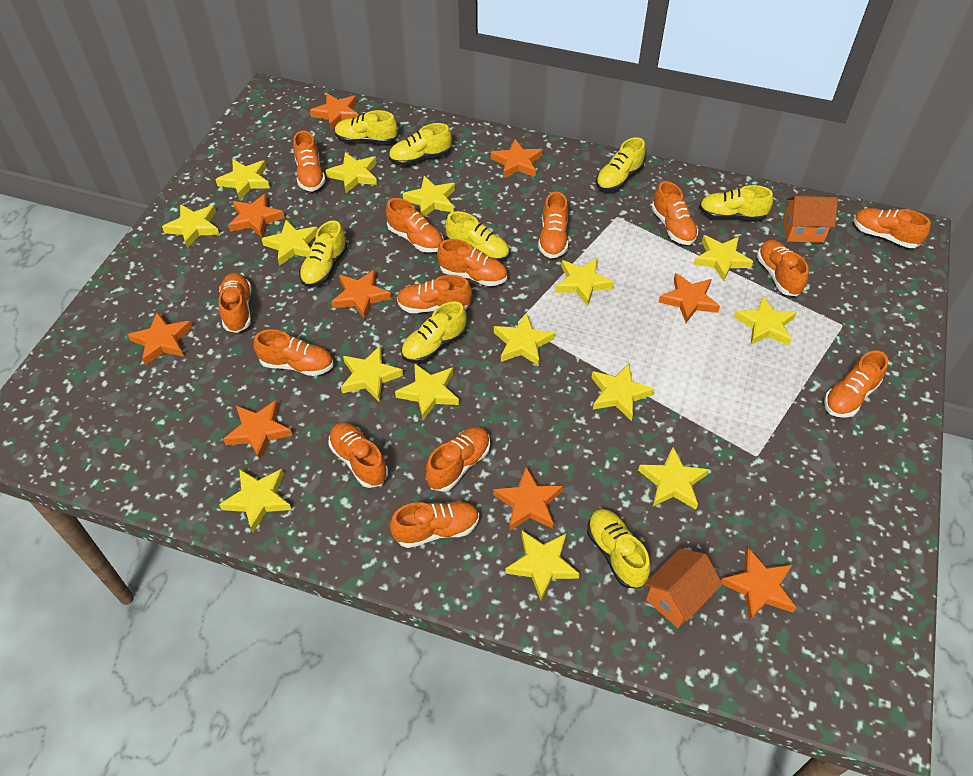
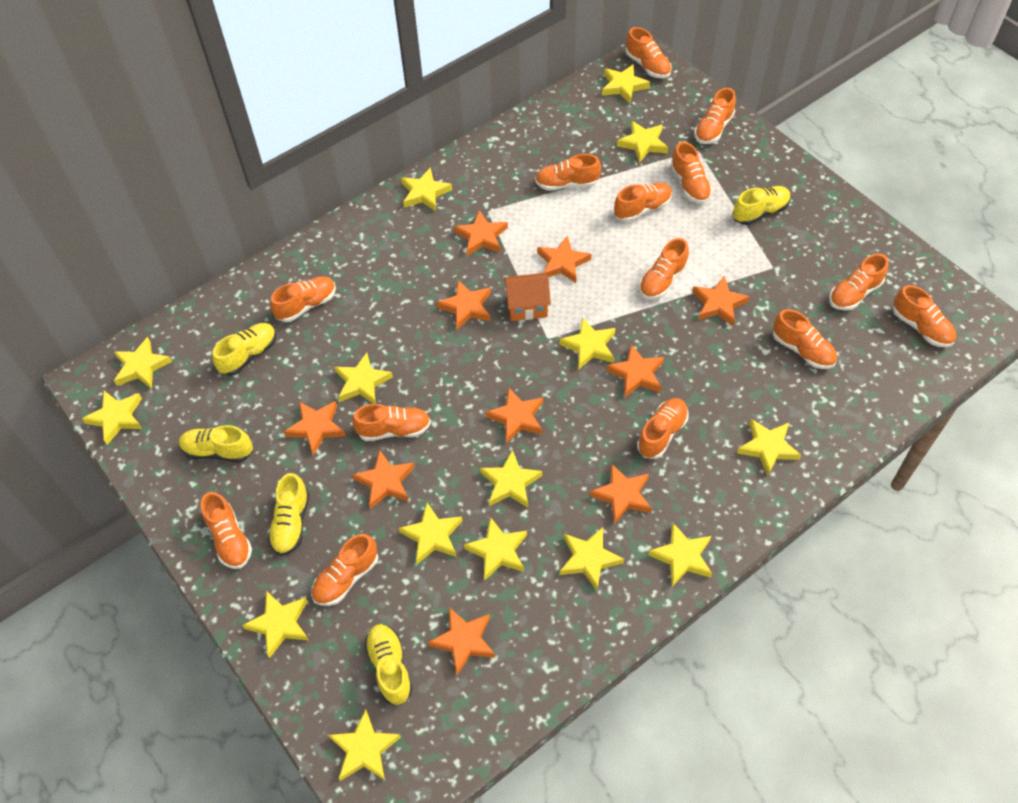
orange house: [644,548,722,628] [783,196,838,243] = 2 -> [504,273,551,321] = 1
orange star: [127,312,193,365] [223,400,293,460] [228,193,285,238] [310,93,359,130] [331,269,391,319] [491,139,543,179] [493,466,563,531] [658,273,720,323] [721,548,796,621] = 9 -> [284,401,345,456] [352,450,415,509] [428,607,495,675] [437,280,491,330] [454,210,508,256] [485,388,543,443] [537,236,592,283] [590,464,652,524] [606,344,664,398] [692,276,750,326] = 10
yellow shoe: [299,220,347,287] [335,110,397,144] [389,123,452,166] [401,301,466,363] [445,211,509,262] [587,509,650,588] [596,137,645,191] [699,185,773,221] = 8 -> [179,425,253,462] [213,323,276,376] [268,473,309,556] [364,624,413,705] [733,186,791,225] = 5

